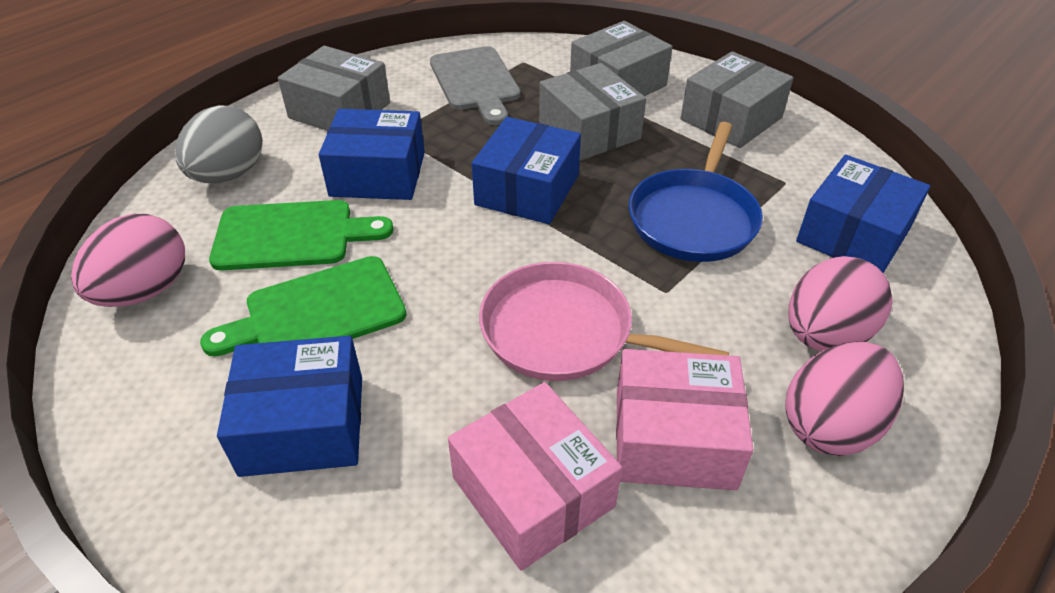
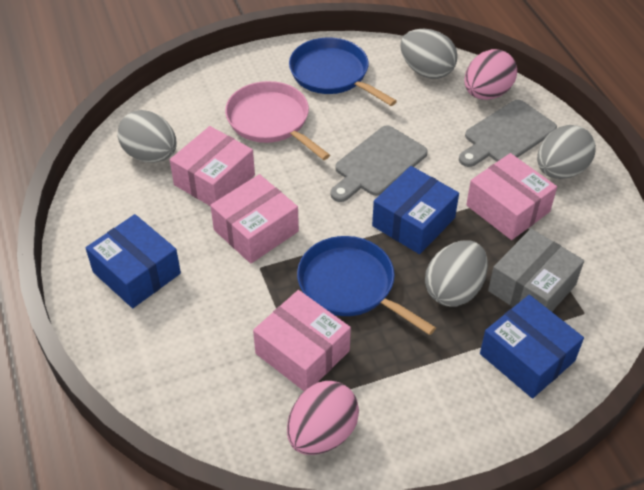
blue box: [217,336,362,477] [319,109,425,200] [472,117,581,224] [796,155,930,273] = 4 -> [86,214,181,308] [372,166,459,254] [480,295,584,398] = 3
blue pan: [629,122,763,262] = 1 -> [289,38,397,106] [297,236,436,335] = 2
green cutting board: [200,256,407,357] [209,200,394,270] = 2 -> none = 0
grey box: [278,46,390,131] [539,63,646,161] [570,21,673,96] [681,51,794,148] = 4 -> [488,229,584,312] = 1
grey cutting board: [430,46,521,125] = 1 -> [330,126,428,202] [459,100,557,167] = 2
grey egg: [175,105,263,184] = 1 -> [117,110,176,162] [400,29,458,79] [425,241,488,306] [537,125,596,179] = 4
pink box: [448,382,622,571] [616,349,754,490] = 2 -> [170,126,255,206] [210,174,299,263] [253,290,351,391] [466,153,557,240] = 4
pink egg: [71,214,185,307] [785,342,904,456] [788,256,893,351] = 3 -> [287,381,359,455] [464,49,517,100] = 2

